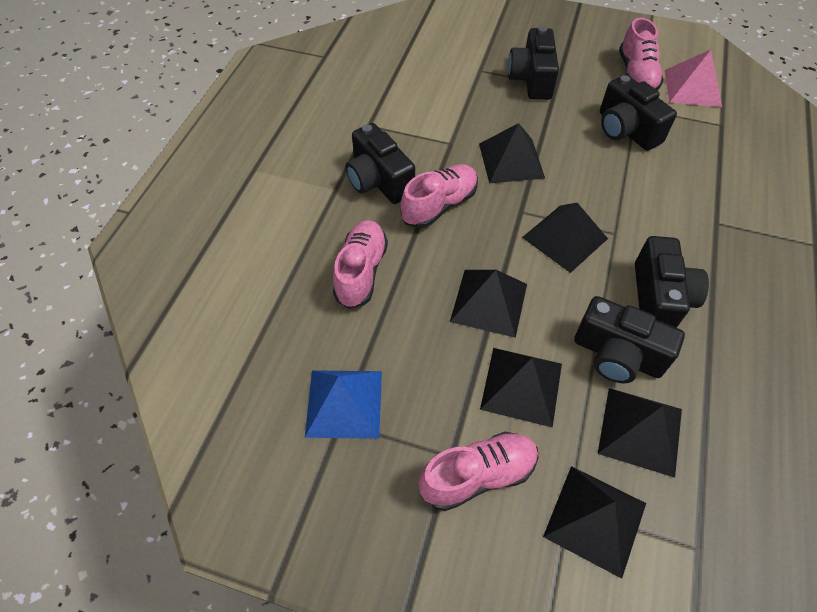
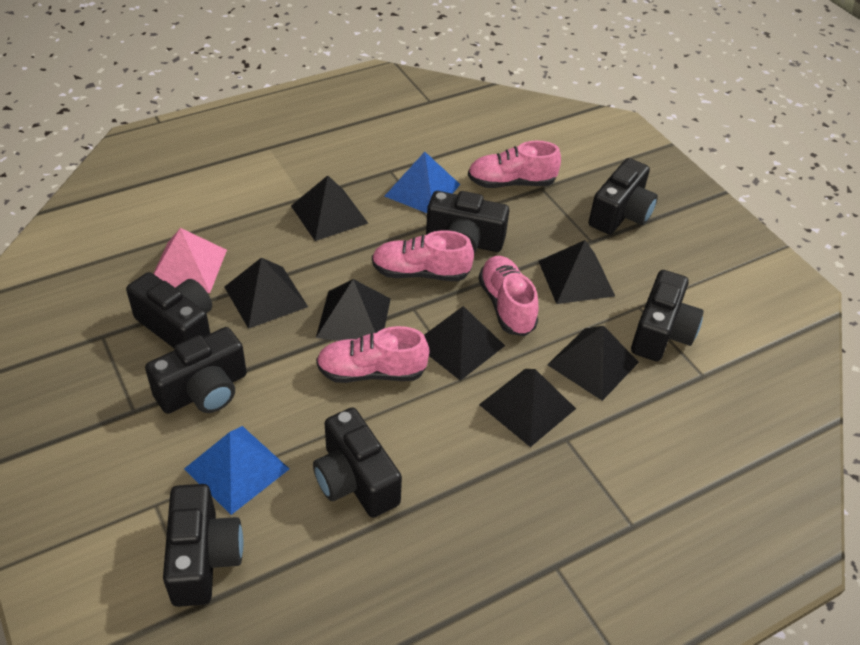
black camera: [346,123,415,204] [508,26,559,100] [574,296,685,383] [600,75,677,151] [635,236,709,328] = 5 -> [126,272,212,348] [145,327,247,414] [163,484,243,607] [313,407,402,518] [426,191,510,253] [589,158,658,234] [631,270,704,361] = 7
black pyramid: [450,270,527,338] [479,123,545,183] [480,348,562,428] [522,203,608,273] [543,466,646,579] [598,388,682,478] = 6 -> [225,258,308,329] [291,175,368,241] [316,279,391,341] [424,306,505,381] [479,369,576,447] [539,240,615,304] [547,326,639,401] = 7
blue pyramid: [305,370,382,439] = 1 -> [184,426,289,515] [385,152,461,213] = 2

